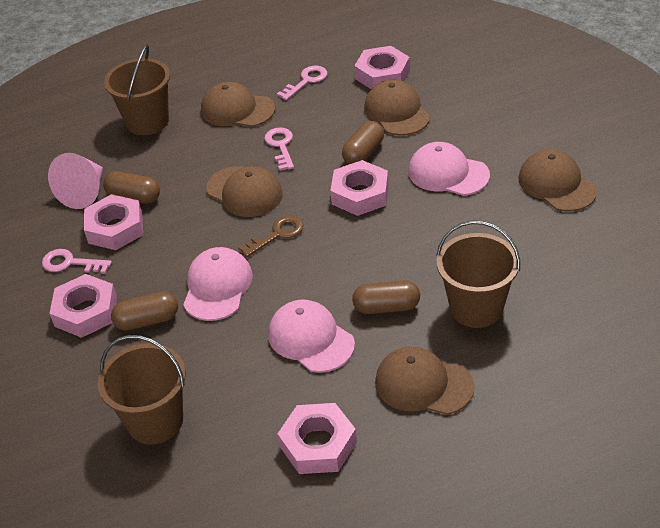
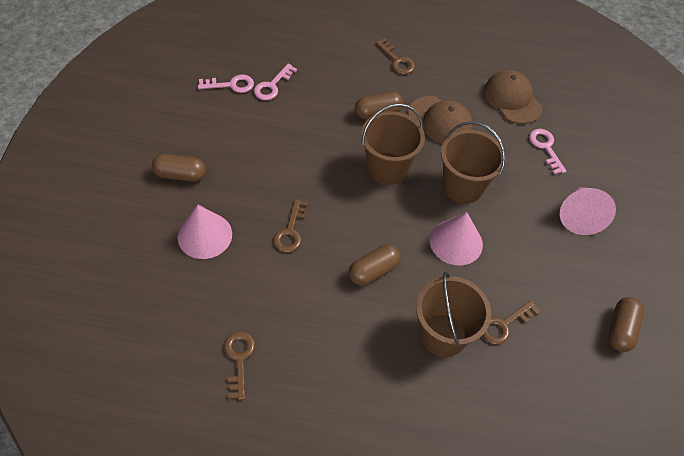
brown cap: [201,82,275,127] [206,166,283,217] [364,80,430,136] [375,346,475,415] [518,149,597,211] = 5 -> [408,96,473,144] [484,70,542,124] = 2
brown key: [238,216,303,257] = 1 -> [224,331,255,400] [273,199,308,252] [375,38,415,74] [483,301,540,344] = 4
pink cap: [183,247,253,321] [268,299,355,373] [408,142,490,196] = 3 -> none = 0
pink cone: [48,153,103,209] = 1 -> [177,205,232,259] [430,212,483,266] [560,187,616,235] = 3
pink nut: [49,274,117,338] [84,194,143,250] [277,403,357,474] [330,160,389,216] [354,46,410,89] = 5 -> none = 0

